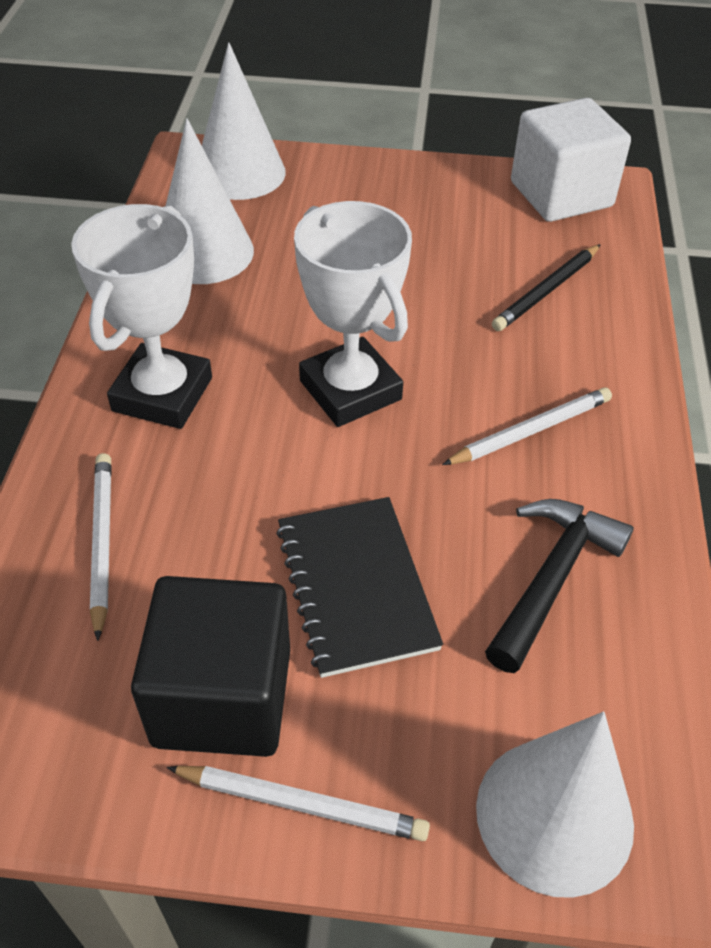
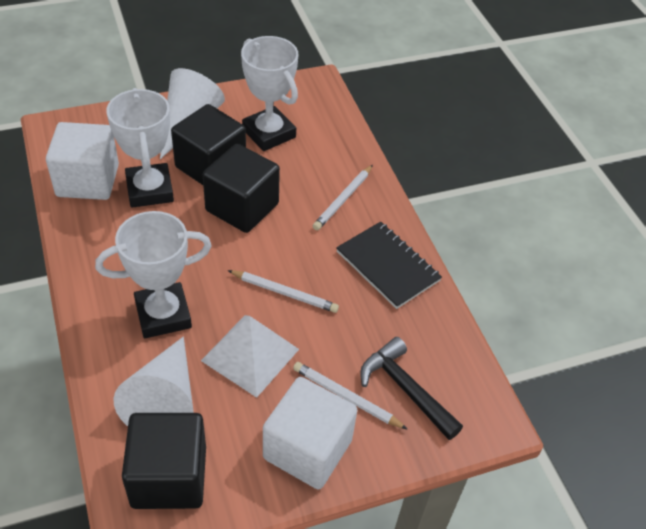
black cube: [131,576,290,757] = 1 -> [122,413,206,509] [171,104,246,185] [203,144,280,233] = 3
black pencil: [492,244,601,331] = 1 -> none = 0
white cone: [166,118,254,284] [202,42,286,200] [476,712,634,898] = 3 -> [114,337,193,426] [160,68,225,159] = 2
white cube: [511,98,631,222] = 1 -> [46,122,119,200] [263,377,357,490] = 2
white pyramid: none = 0 -> [201,315,299,398] = 1
white trophy: [71,204,212,429] [294,201,412,427] = 2 -> [95,211,212,338] [106,88,174,208] [241,36,298,151] = 3

